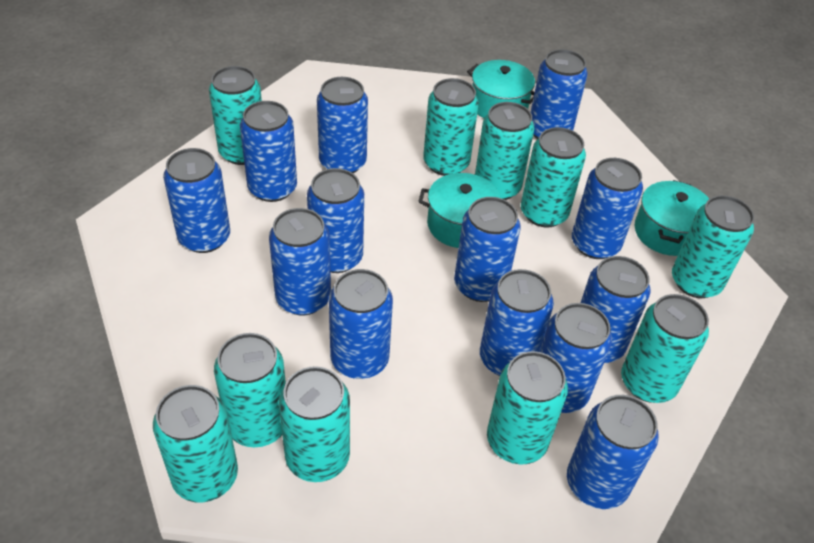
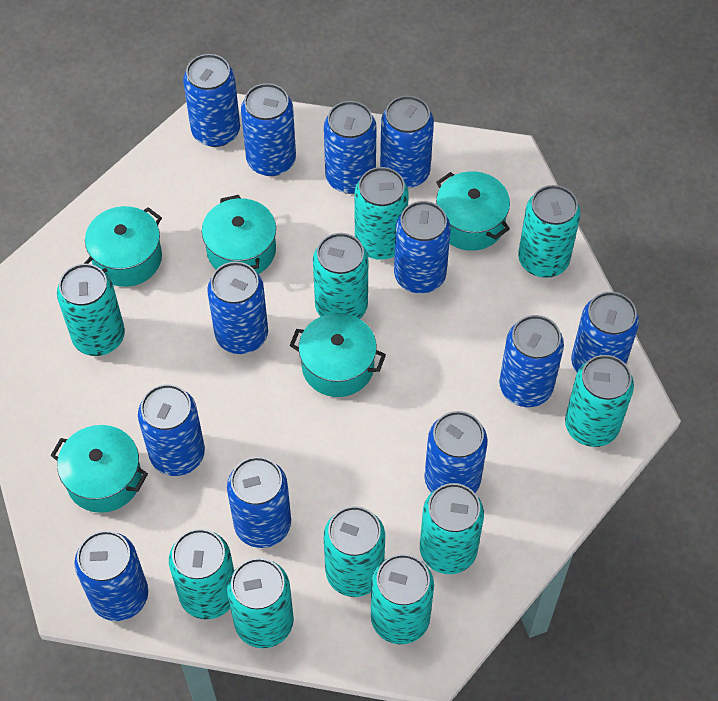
blue can: [163,148,230,253] [240,101,297,202] [269,208,331,315] [307,168,364,273] [317,77,368,173] [329,269,393,379] [454,197,521,302] [480,269,554,376] [531,49,588,139] [540,303,612,413] [567,395,659,509] [572,158,643,259] [581,256,650,363] = 13 -> [74,530,148,621] [138,384,205,476] [183,54,240,147] [207,262,268,354] [227,457,291,548] [241,83,296,176] [324,101,377,194] [380,96,434,188] [394,201,451,293] [424,411,488,493] [499,315,564,407] [571,292,639,373] = 12
turquoise pot: [418,173,501,248] [467,60,535,118] [635,180,709,256] = 3 -> [51,425,148,513] [84,206,162,287] [202,195,276,274] [290,313,386,397] [436,171,510,251] = 5

